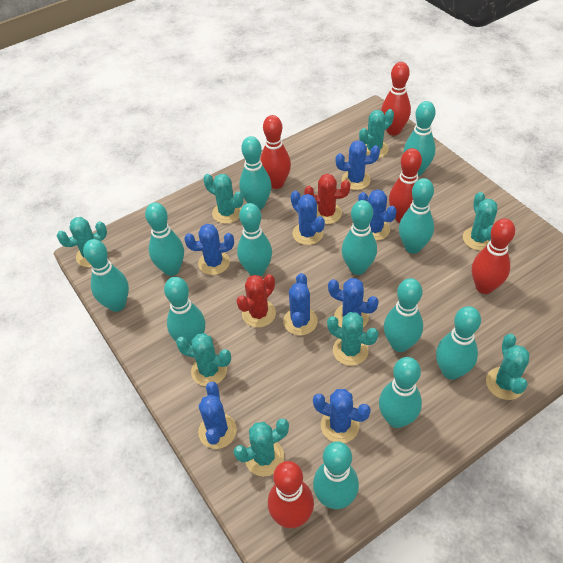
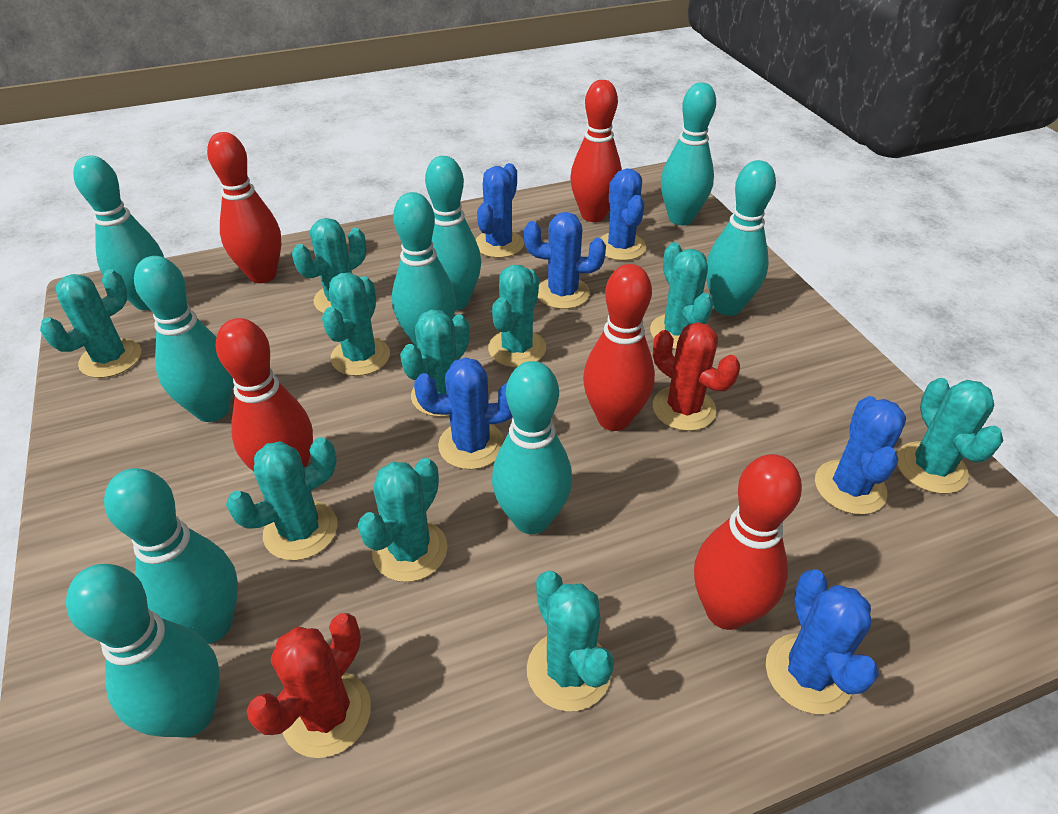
blue cactus: [184,224,234,275] [198,382,237,449] [283,273,318,335] [291,191,325,245] [313,389,371,443] [328,278,379,327] [336,140,380,190] [358,189,397,241] = 8 -> [414,357,513,470] [476,163,524,258] [524,212,606,309] [600,168,646,261] [766,569,879,714] [815,396,906,515] = 6
turquoise bowling pin: [83,239,129,312] [145,202,184,276] [164,277,205,345] [237,203,272,276] [239,136,271,210] [313,441,359,509] [342,200,377,275] [379,357,422,428] [384,278,423,352] [399,178,434,254] [404,101,436,176] [436,306,481,380] = 12 -> [66,564,220,738] [73,155,164,310] [104,468,238,644] [134,256,233,422] [392,192,456,347] [425,156,481,310] [492,361,572,534] [661,82,716,225] [706,160,776,316] = 9
turquoise cactus: [57,217,107,267] [176,333,231,386] [203,174,243,224] [234,418,289,476] [327,312,379,366] [359,109,394,158] [463,192,497,251] [486,334,530,400] = 8 -> [40,269,141,378] [226,437,338,560] [292,218,367,313] [322,273,390,376] [358,458,448,582] [400,309,470,417] [488,265,546,367] [527,571,614,711] [650,242,713,349] [897,378,1004,494] = 10

